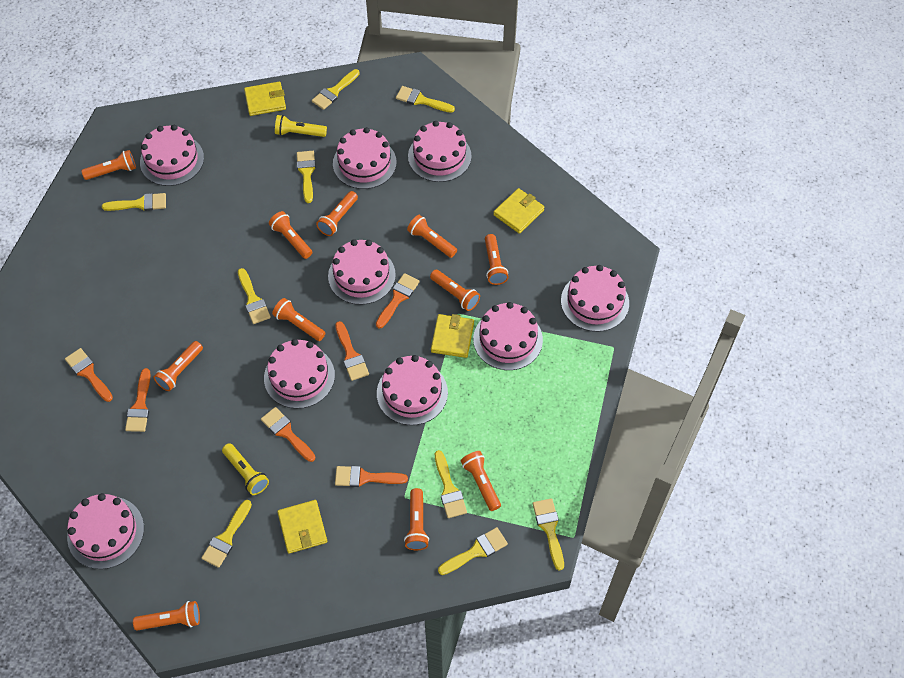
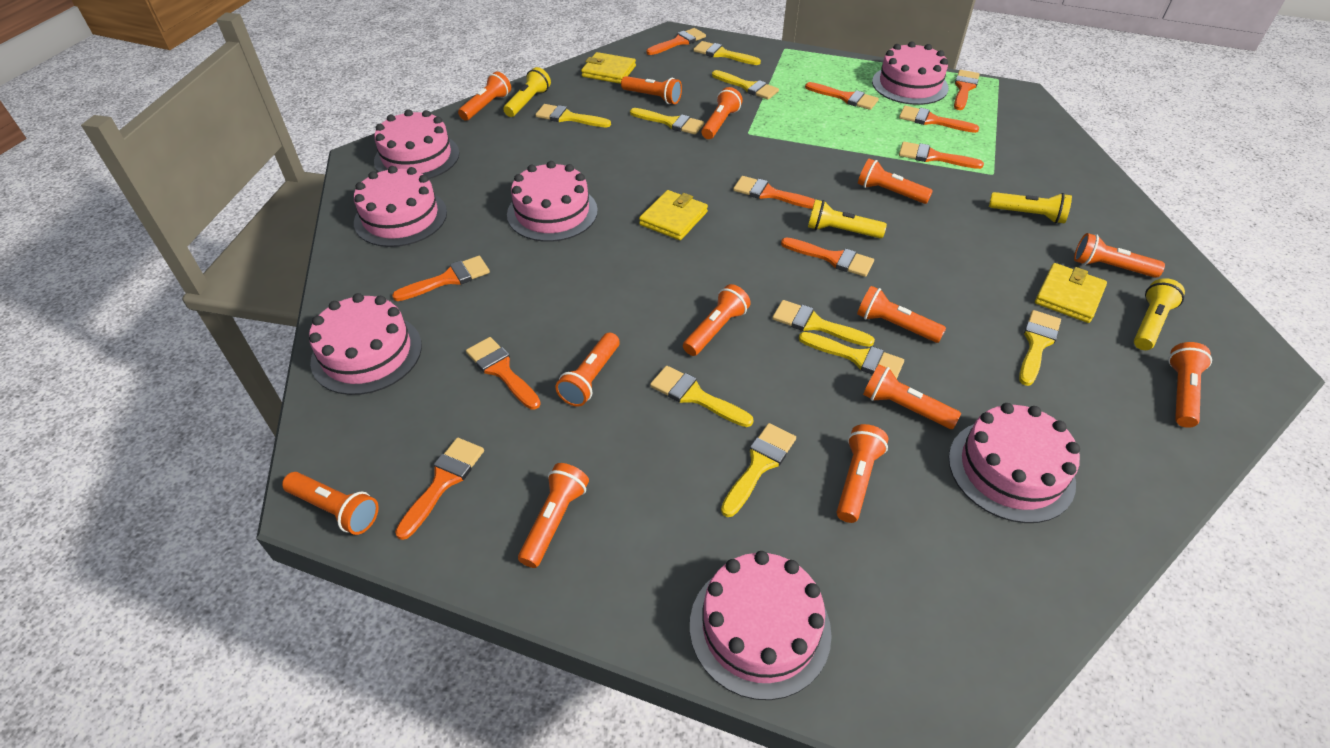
orange brush: [65,348,113,402] [125,368,151,432] [261,407,315,462] [335,321,369,381] [335,466,408,487] [376,273,420,329] = 6 -> [392,256,490,301] [395,438,484,540] [466,337,541,410] [647,28,706,55] [733,176,815,209] [781,237,874,277] [805,82,879,110] [899,106,980,133] [899,142,984,169] [954,70,980,110] = 10
orange flashlight: [81,150,136,180] [133,601,200,630] [153,341,203,391] [269,211,312,259] [272,298,325,341] [316,191,358,236] [404,488,429,550] [407,215,457,258] [430,270,480,311] [461,451,501,511] [485,234,508,285] = 11 -> [282,472,379,535] [458,72,511,121] [518,463,589,568] [555,333,620,407] [621,76,682,104] [683,284,751,356] [701,87,743,139] [837,424,889,523] [857,286,946,343] [858,158,933,204] [863,364,961,429] [1074,233,1165,278] [1168,342,1212,428] = 13
pink cake: [67,493,144,569] [140,125,204,186] [264,339,335,409] [328,239,396,305] [333,127,397,189] [377,355,448,425] [408,121,472,182] [473,302,543,370] [561,265,629,332] = 9 -> [309,293,422,395] [354,166,447,247] [374,109,459,179] [507,161,598,242] [690,551,832,700] [872,41,948,105] [949,403,1080,523] = 7
yellow flashlight: [222,443,269,495] [275,115,327,137] = 2 -> [503,67,551,117] [808,199,887,238] [989,192,1072,224] [1134,278,1185,350] = 4
yellow wallet: [244,82,286,116] [277,500,327,554] [431,314,474,358] [493,188,545,234] = 4 -> [581,52,636,84] [639,190,708,240] [1035,263,1107,323] = 3

